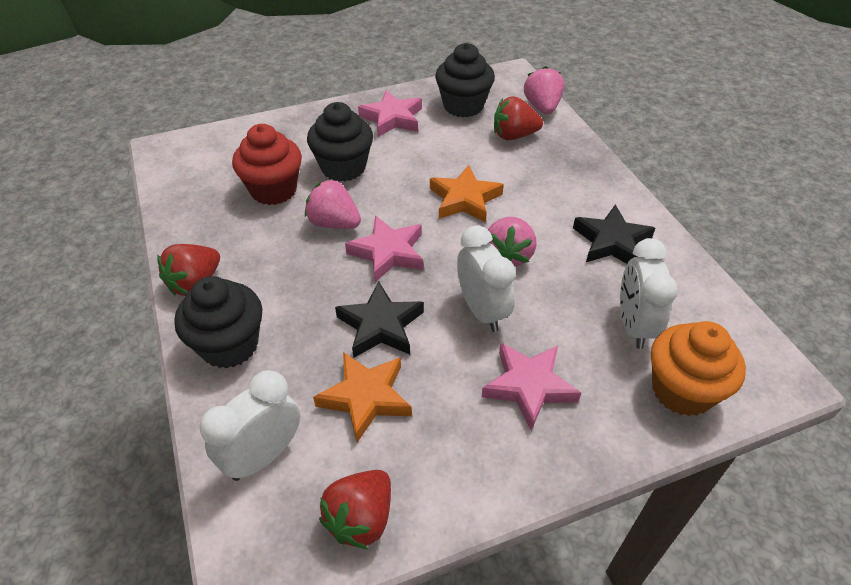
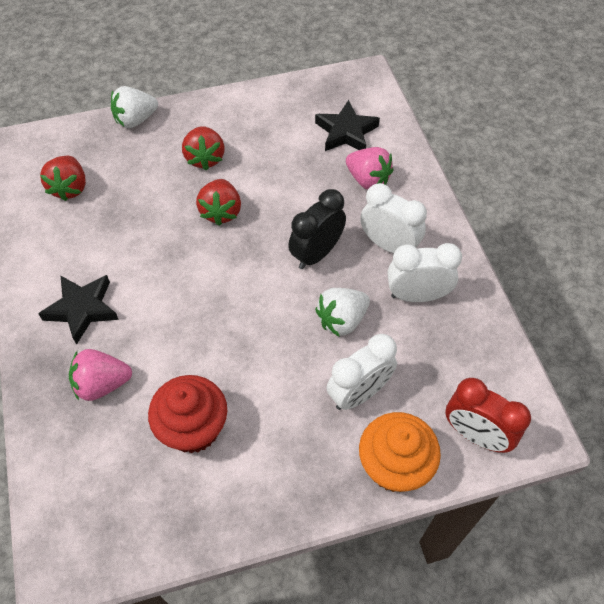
black clock: none = 0 -> [288,189,346,269] = 1
black cupcake: [174,276,262,369] [307,102,373,182] [435,43,495,118] = 3 -> none = 0
orange star: [313,352,412,442] [430,165,504,223] = 2 -> none = 0
pink star: [345,215,423,282] [358,90,422,137] [482,343,581,430] = 3 -> none = 0
pink strawberry: [305,179,361,229] [488,217,536,267] [524,66,564,114] = 3 -> [69,349,132,401] [346,147,393,190] = 2
red clock: none = 0 -> [445,378,531,453] = 1
white strawberry: none = 0 -> [111,86,158,128] [315,288,370,336] = 2

